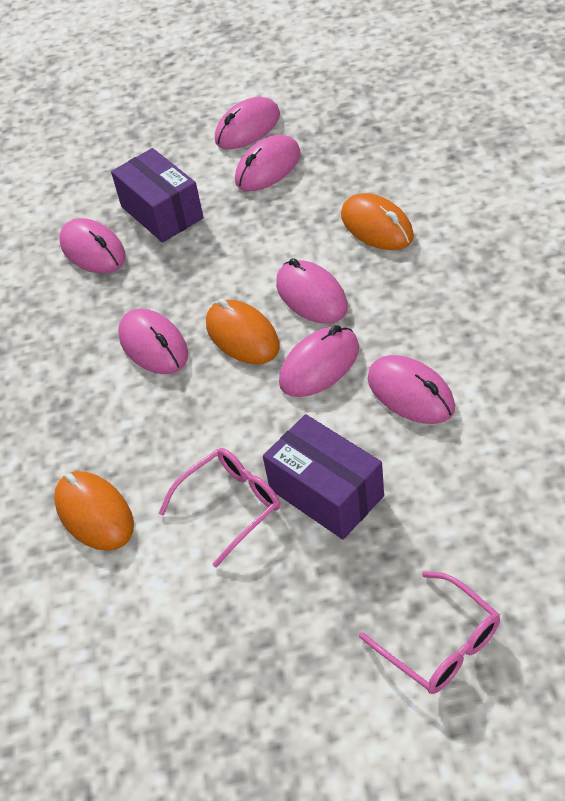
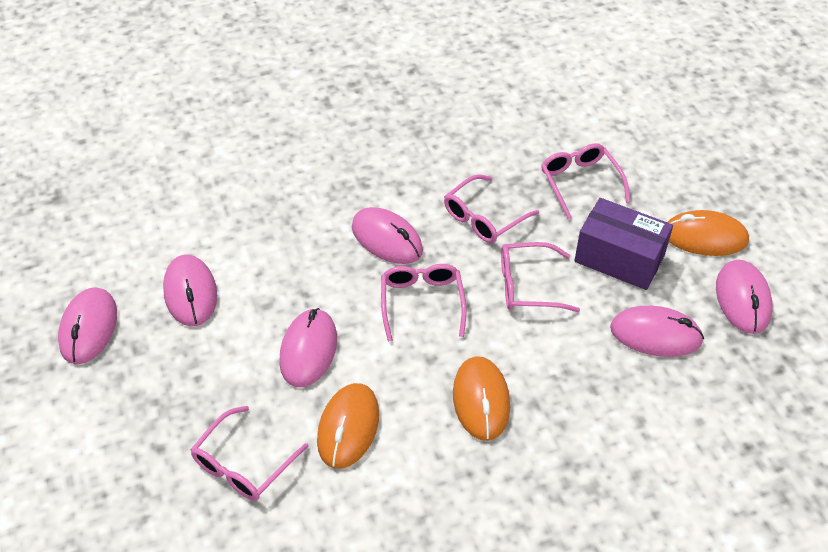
pink glasses: [159,448,280,568] [359,571,500,694] = 2 -> [190,406,309,501] [381,264,466,342] [444,174,539,243] [501,242,580,312] [541,143,630,219] = 5
pink mouse: [59,218,126,273] [118,309,188,374] [215,97,280,149] [235,135,301,191] [276,258,348,324] [279,325,359,397] [368,355,455,424] = 7 -> [58,287,117,364] [163,254,217,326] [279,308,337,387] [352,207,423,264] [610,306,704,357] [716,260,773,334] = 6
purple box: [111,148,204,243] [263,414,384,539] = 2 -> [574,198,673,290] = 1

